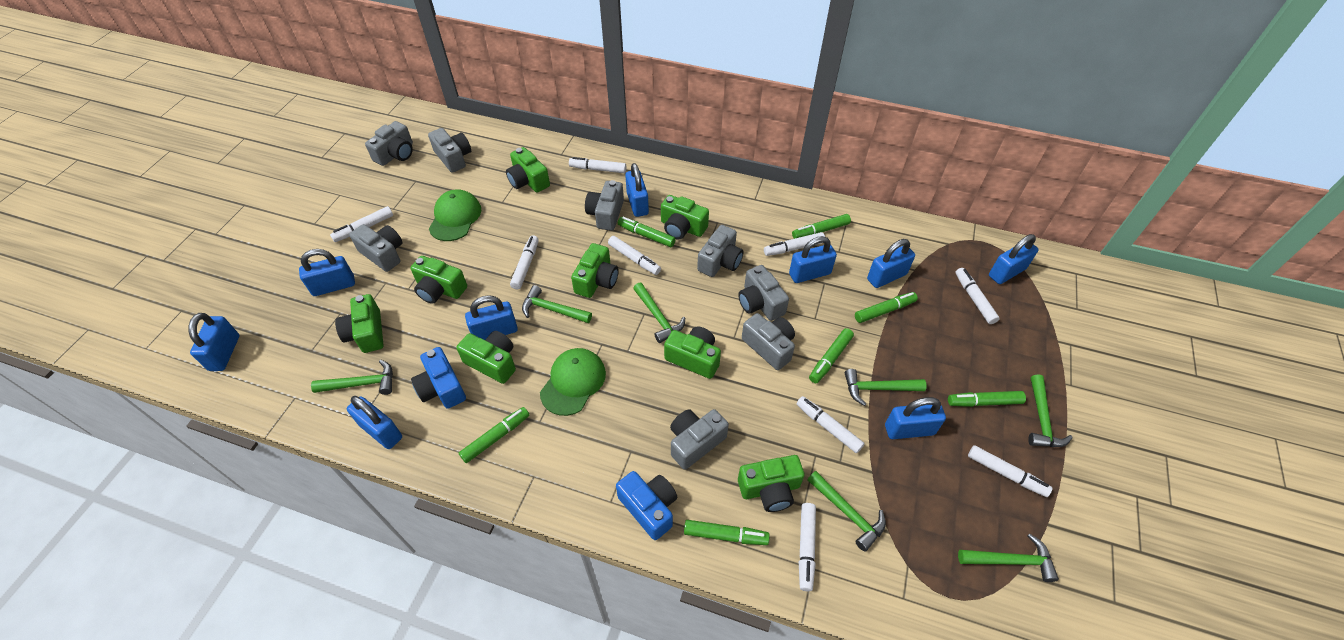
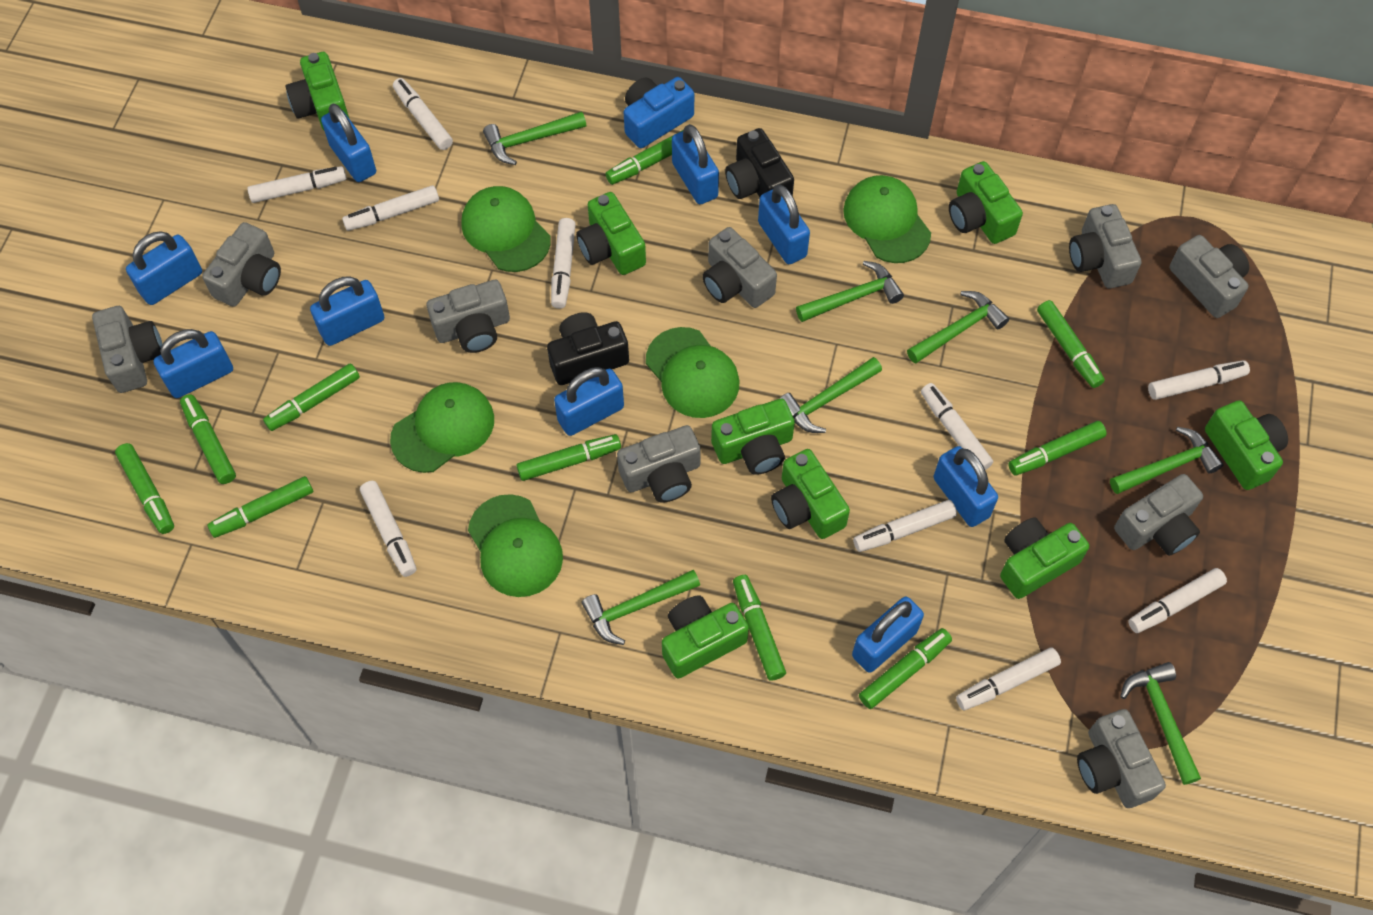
black camera: none = 0 -> [547,312,629,385] [725,128,794,199] = 2
blue camera: [411,347,466,409] [616,471,677,540] = 2 -> [624,77,694,148] = 1
green cap: [429,189,481,241] [540,348,606,416] = 2 -> [390,382,494,473] [461,186,551,272] [468,494,563,597] [646,327,739,418] [843,175,931,263] = 5
green marker: [459,407,529,463] [618,217,676,247] [684,520,770,545] [792,214,851,239] [809,328,854,383] [855,292,918,323] [948,391,1026,407] = 7 -> [115,443,174,534] [180,394,236,484] [207,476,313,538] [263,363,360,431] [517,434,621,481] [605,130,683,185] [733,575,786,681] [859,628,952,709] [1008,421,1107,475] [1037,300,1105,388] = 10
grey camera: [349,224,403,272] [365,121,413,166] [428,128,471,173] [585,180,624,231] [670,409,729,470] [697,225,744,277] [738,265,789,321] [742,313,795,370] = 8 -> [92,306,163,393] [202,222,281,307] [427,280,510,353] [617,425,701,503] [702,227,777,308] [1069,204,1142,289] [1077,709,1166,808] [1114,474,1203,556] [1170,235,1249,318] = 9
white marker: [330,206,393,242] [510,235,539,289] [569,157,626,173] [608,236,661,275] [764,232,825,256] [796,396,865,453] [799,503,816,591] [955,268,1000,324] [968,445,1053,497] = 9 -> [247,166,346,203] [342,185,439,231] [360,481,416,577] [393,78,453,150] [551,218,576,309] [853,500,957,552] [921,383,993,470] [956,647,1061,711] [1128,568,1227,633] [1148,360,1250,400] = 10

